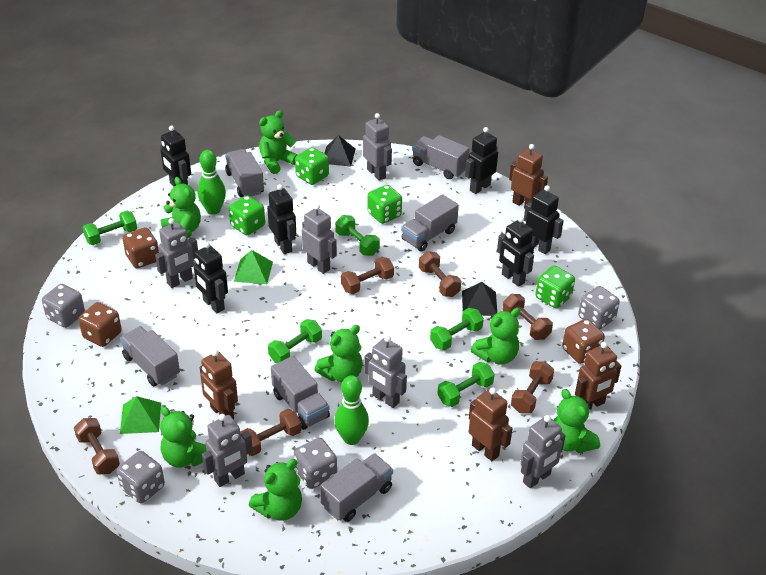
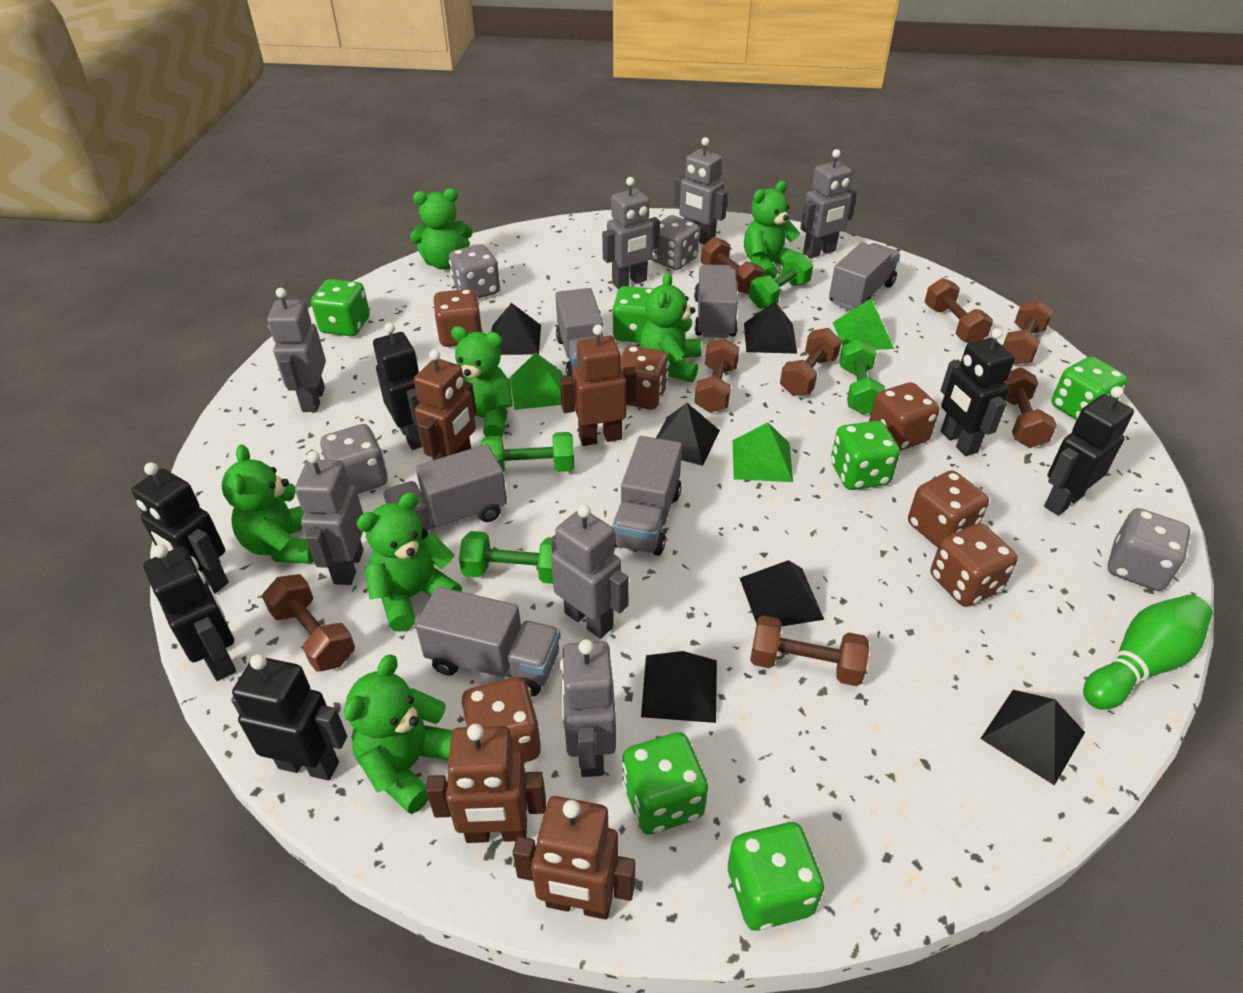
black pyramid: [324,135,355,167] [462,282,497,316] = 2 -> [491,303,541,355] [641,651,717,723] [656,403,720,466] [740,560,824,626] [744,301,797,354] [980,690,1085,785] = 6
brown dice: [78,302,122,347] [123,227,159,268] [562,319,605,364] = 3 -> [433,289,483,347] [462,677,541,763] [620,345,669,410] [869,382,939,451] [908,470,989,548] [931,523,1018,607] = 6
brown dumbbell: [74,418,120,475] [240,409,301,456] [341,257,394,294] [419,251,461,297] [503,294,553,340] [511,361,554,413] = 6 -> [262,574,355,671] [695,338,740,413] [701,237,764,294] [750,616,869,686] [780,328,842,396] [925,278,993,343] [1003,299,1053,365] [1004,367,1057,448] = 8
green bowling pin: [198,150,226,215] [334,375,369,445] = 2 -> [1083,595,1212,710] = 1
green dice: [229,195,265,235] [295,147,329,185] [367,185,402,224] [536,266,575,309] = 4 -> [311,279,370,336] [612,286,654,343] [622,732,708,835] [728,822,824,931] [831,421,900,490] [1051,357,1127,420] = 6
green dumbbell: [82,211,137,245] [268,319,322,363] [335,215,380,256] [430,308,484,350] [437,362,494,407] = 5 -> [459,531,553,584] [481,432,575,473] [749,253,813,309] [839,338,885,415] = 4
green pyramid: [120,396,161,434] [234,250,273,284] = 2 -> [510,353,563,410] [733,422,793,482] [832,299,894,350] = 3
grey robot: [155,218,198,288] [202,414,253,487] [302,204,337,274] [363,113,392,181] [364,336,407,408] [520,415,566,488] = 6 -> [267,288,326,412] [295,451,363,585] [551,505,629,639] [560,639,616,777] [602,177,660,289] [674,137,728,245] [800,149,857,259] = 7

